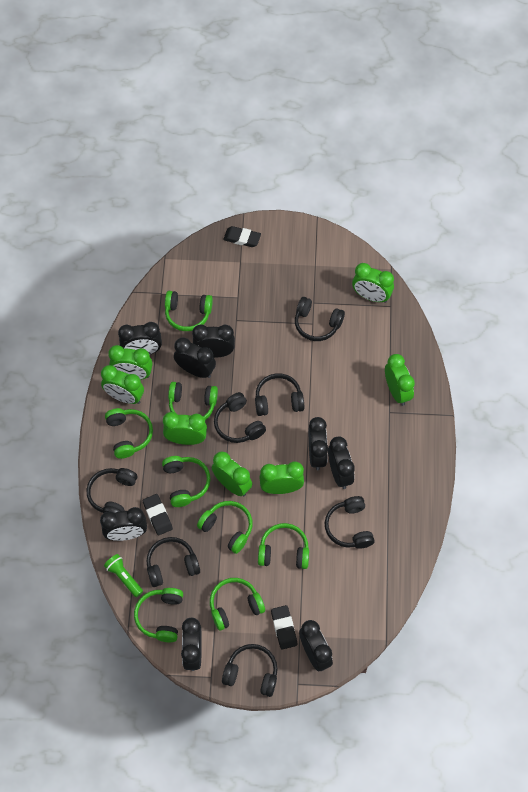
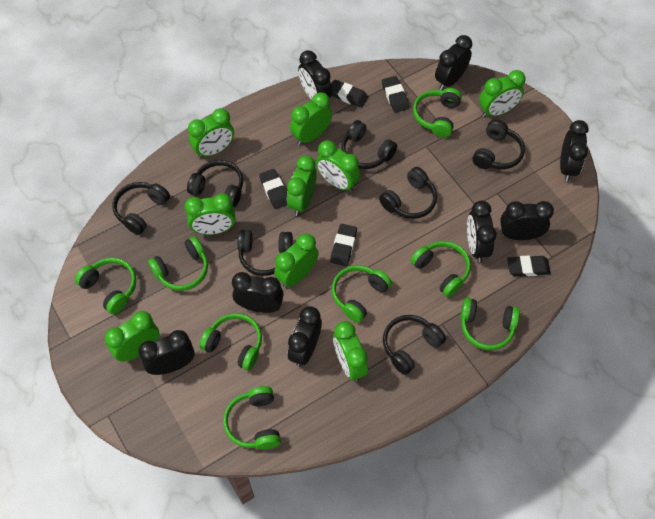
black eraser: [143,494,173,536] [223,226,261,247] [271,605,297,650] = 3 -> [259,169,287,209] [330,224,357,266] [331,79,368,108] [382,76,409,113] [507,255,551,276] = 5
green clock: [101,365,144,404] [108,345,153,380] [163,412,207,445] [212,451,252,496] [259,461,304,494] [352,263,394,303] [385,354,415,406] = 7 -> [105,311,159,362] [185,193,235,235] [188,108,234,158] [274,233,319,288] [287,156,317,216] [290,92,332,145] [316,140,360,192] [333,321,368,382] [479,70,526,117] = 9
green flashlight: [104,554,143,597] = 1 -> none = 0

